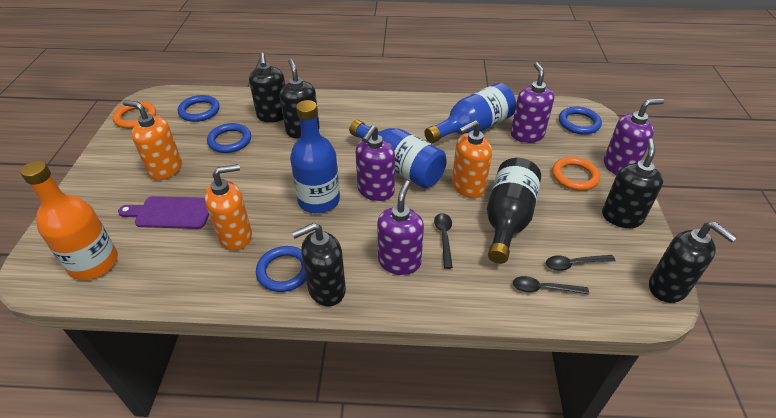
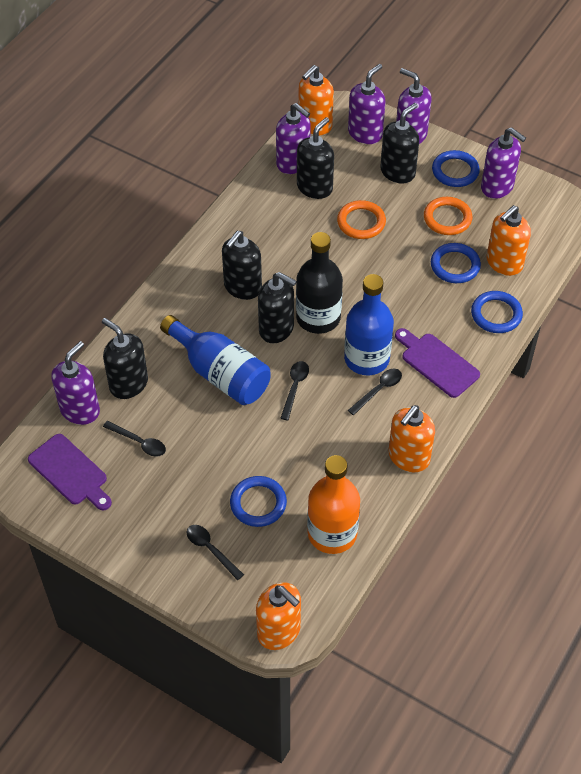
black spoon: [434,213,453,269] [513,276,589,295] [546,255,615,271] = 3 -> [103,421,166,457] [187,525,244,580] [280,361,309,421] [348,369,402,415] = 4
blue bottle: [290,100,340,213] [349,120,447,188] [424,83,516,143] = 3 -> [160,315,271,405] [344,274,394,375] = 2
orange soap dispenser: [123,100,182,180] [204,164,252,251] [452,120,492,198] = 3 -> [256,582,301,650] [298,65,334,135] [388,405,435,472] [487,205,531,276] = 4
purple cutting board: [118,196,209,229] = 1 -> [28,434,112,510] [395,328,480,398] = 2
purple soap dispenser: [356,125,395,201] [377,181,424,275] [511,62,554,143] [604,99,664,175] = 4 -> [52,341,100,425] [276,103,311,174] [348,64,385,144] [396,68,432,144] [481,127,526,199] = 5

